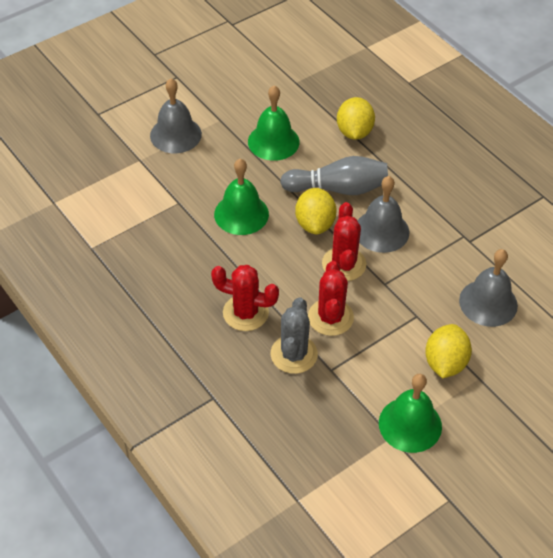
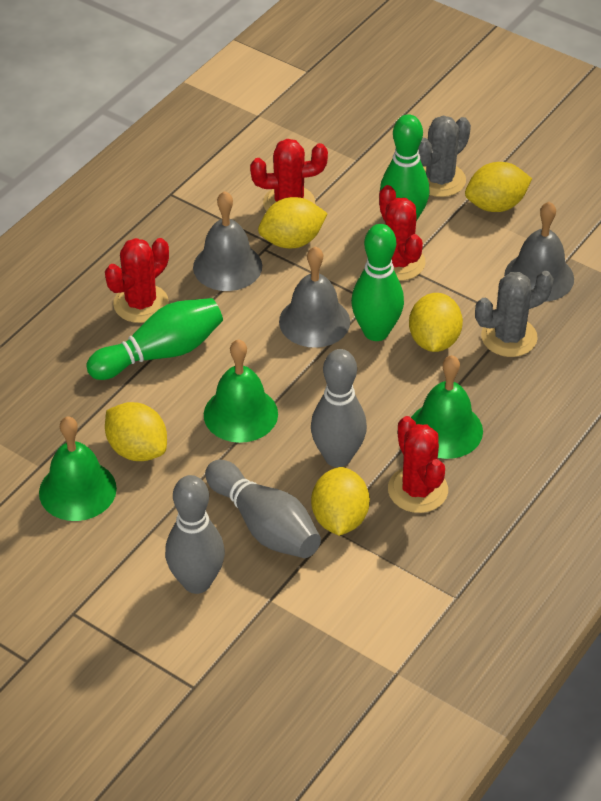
green bowling pin: none = 0 -> [86,298,223,380] [351,224,404,341] [380,114,429,221] = 3
grey bowling pin: [280,156,388,195] = 1 -> [165,475,225,594] [205,460,321,558] [311,349,367,467] = 3
grey cactus: [271,297,318,374] = 1 -> [418,116,471,197] [475,271,554,357] = 2
red cactus: [211,265,279,331] [308,261,354,336] [322,202,366,281] = 3 -> [105,238,169,323] [250,139,328,211] [379,185,426,281] [388,416,448,513] = 4
yellow lemon: [295,188,337,234] [337,97,375,140] [425,324,472,378] = 3 -> [105,402,167,461] [258,197,328,248] [311,467,370,536] [409,293,463,352] [465,162,532,212] = 5

